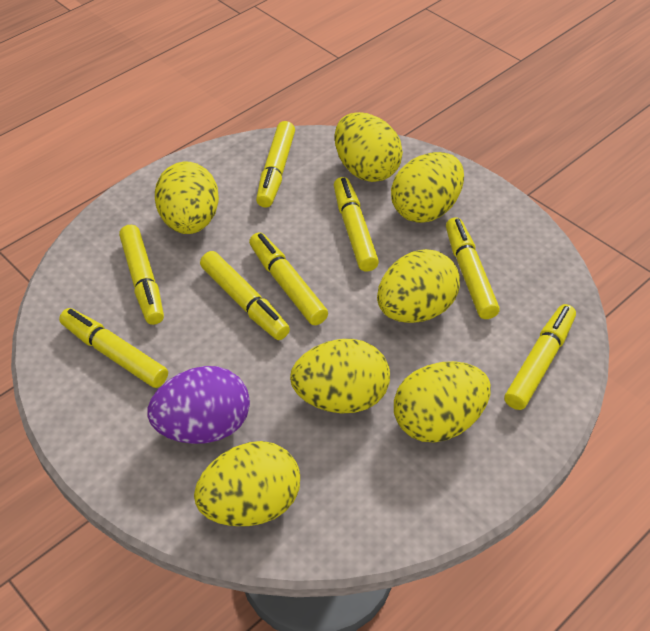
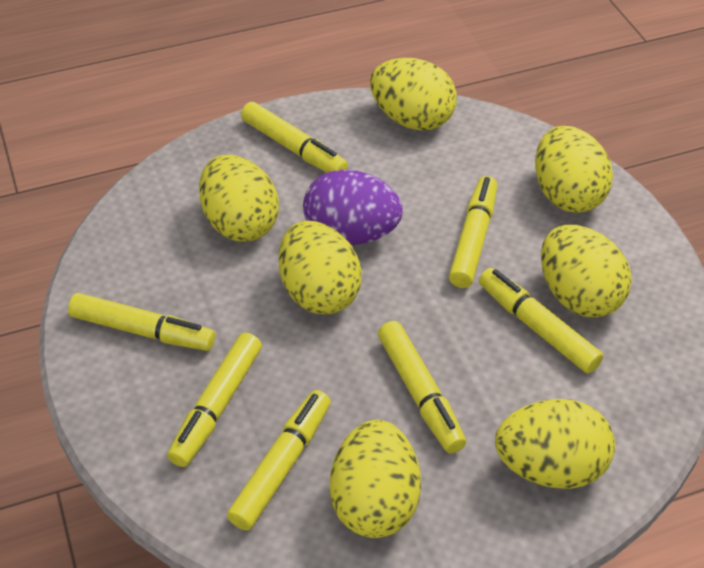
yellow marker: [59,308,168,388] [119,225,164,325] [200,251,290,340] [249,232,328,325] [256,121,295,207] [334,177,379,272] [446,217,500,319] [504,304,576,410] = 8 -> [68,293,215,351] [167,332,262,467] [227,390,331,531] [241,102,348,173] [378,321,466,453] [449,176,497,288] [479,268,603,374] = 7

